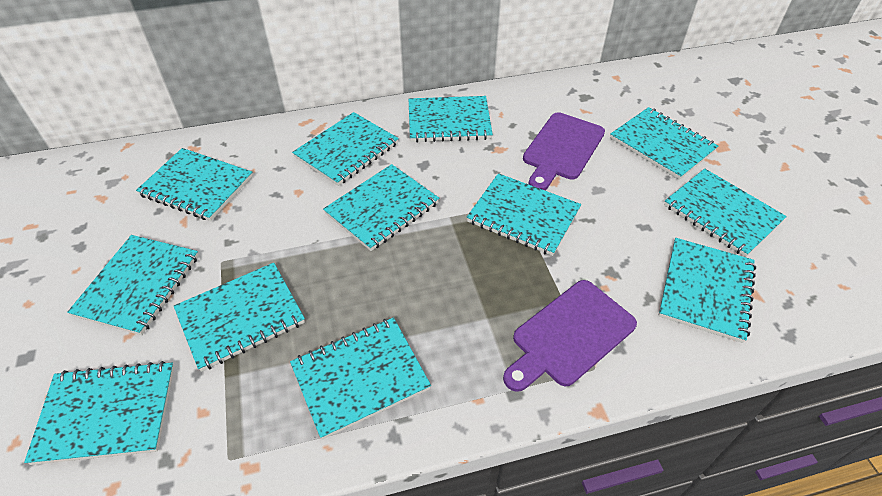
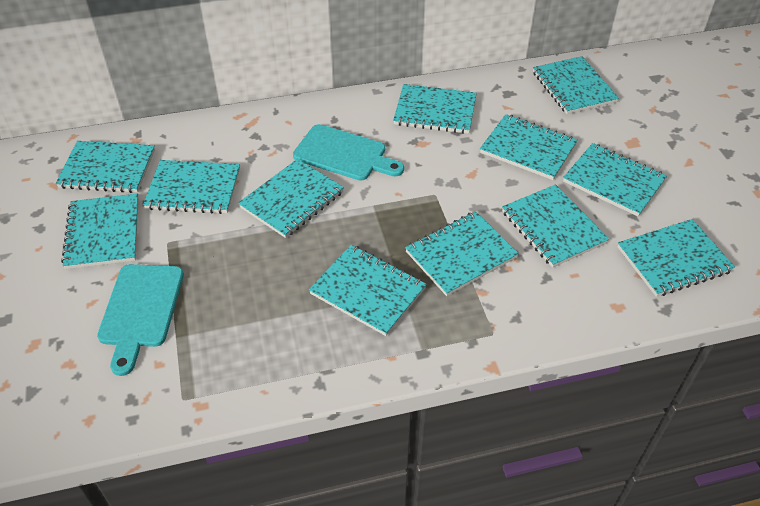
purple cutting board: [503,280,637,392] [523,112,605,190] = 2 -> none = 0
turquoise cutting board: none = 0 -> [97,264,184,376] [293,124,404,181] = 2

